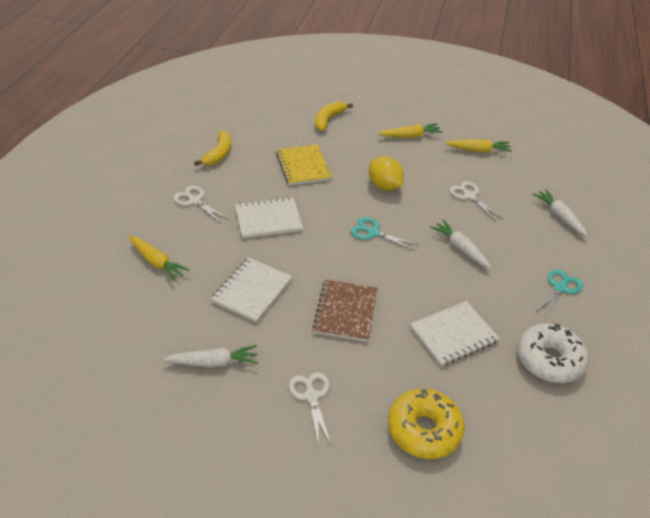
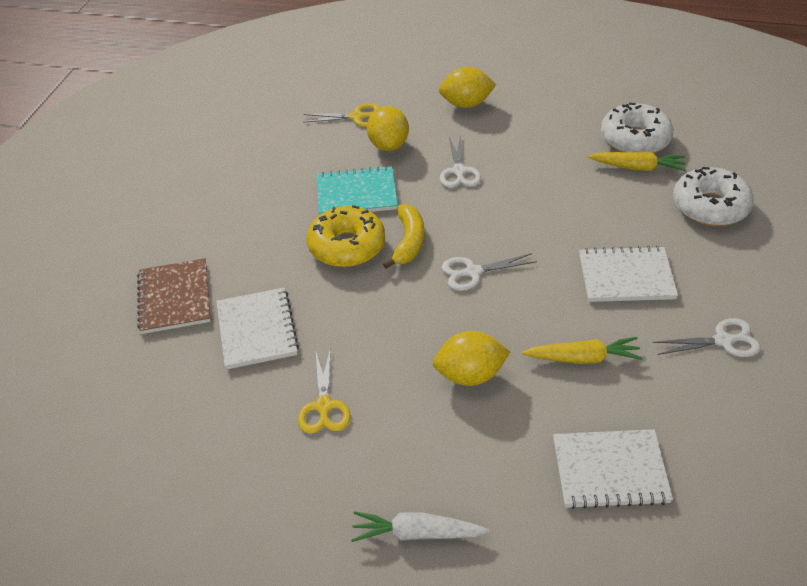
turquoise notebook: none = 0 -> [317,166,398,215] = 1
turquoise scissors: [351,217,418,251] [534,269,583,318] = 2 -> none = 0
white carrot: [164,345,258,368] [430,220,492,269] [533,189,588,236] = 3 -> [351,511,489,542] = 1
white donut: [517,323,588,383] = 1 -> [601,103,673,153] [673,167,754,226] = 2
yellow banana: [194,130,231,166] [315,101,353,131] = 2 -> [383,204,424,269] = 1
yellow carrot: [129,236,190,281] [378,123,443,138] [445,140,512,152] = 3 -> [522,337,643,364] [588,152,686,172] = 2
yellow lemon: [369,156,404,191] = 1 -> [367,106,409,151] [433,331,510,386] [439,67,496,108] = 3
yellow notebook: [276,144,332,185] = 1 -> none = 0
yellow scissors: none = 0 -> [298,351,350,433] [303,103,380,127] = 2

